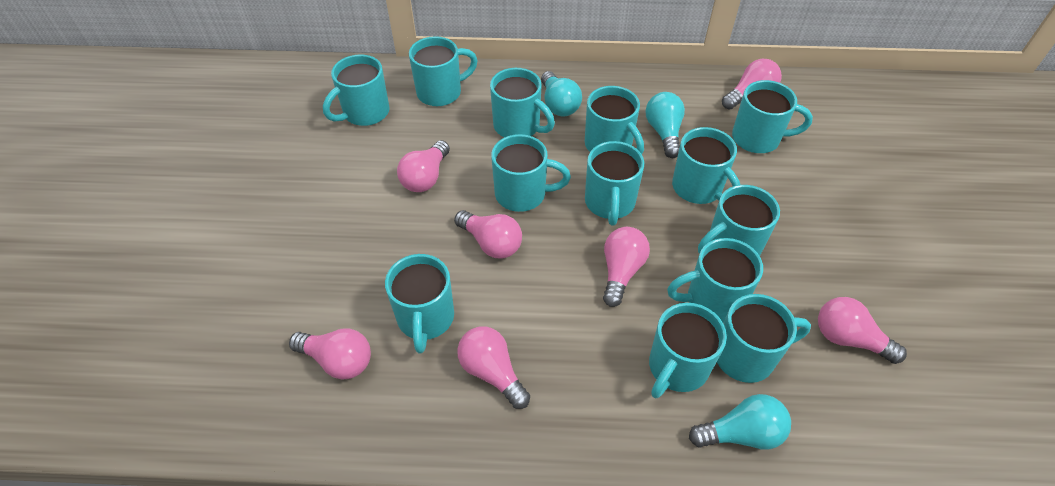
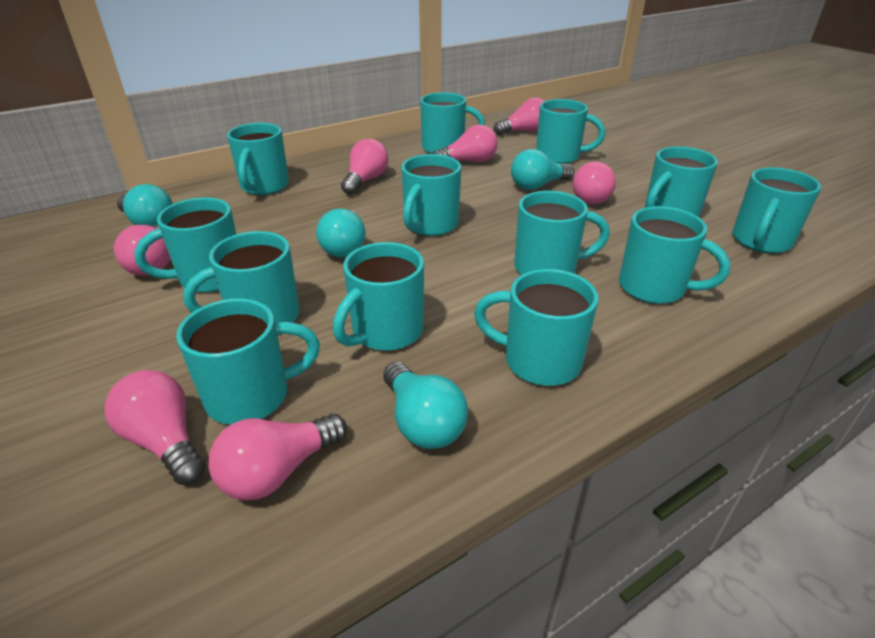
turquoise light bulb: [541,71,582,117] [646,92,685,158] [689,394,791,450] = 3 -> [117,184,173,226] [316,209,366,258] [383,362,468,449] [511,149,574,190] = 4

